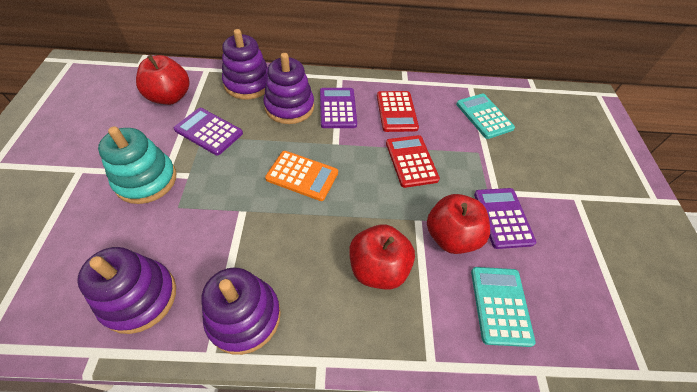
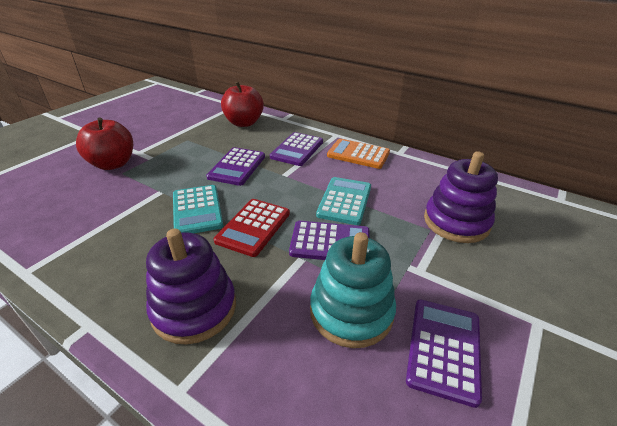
purple calculator: [174,108,243,155] [320,88,357,128] [474,188,536,249] = 3 -> [206,147,265,186] [270,132,323,166] [289,221,370,260] [406,300,482,408] = 4
purple stacking toy: [77,247,176,334] [201,268,281,355] [222,29,268,99] [263,53,314,124] = 4 -> [146,229,236,345] [424,151,498,243] = 2
red apple: [136,55,190,105] [349,224,415,290] [427,194,490,254] = 3 -> [76,117,133,170] [221,82,264,127] = 2
red calculator: [377,91,419,132] [386,135,440,188] = 2 -> [214,199,290,257] = 1

